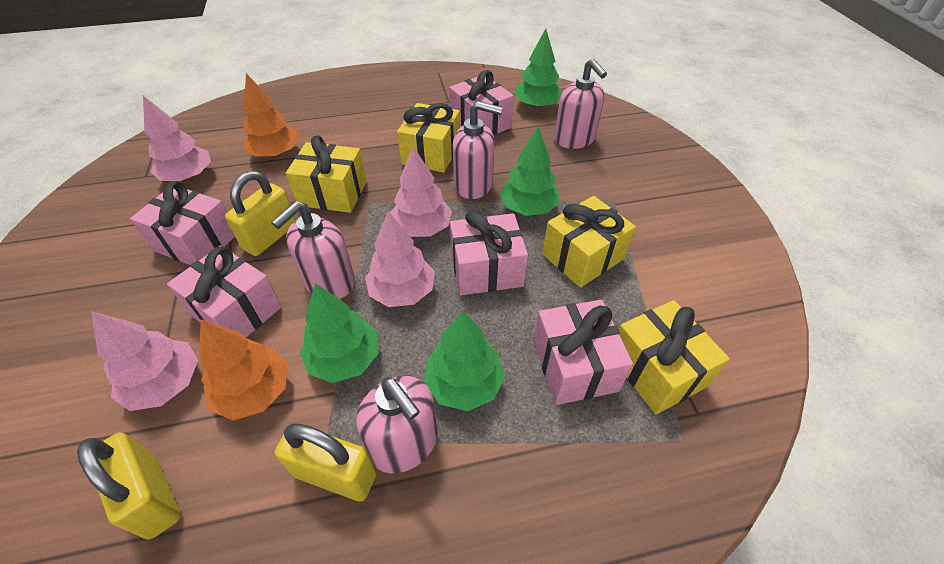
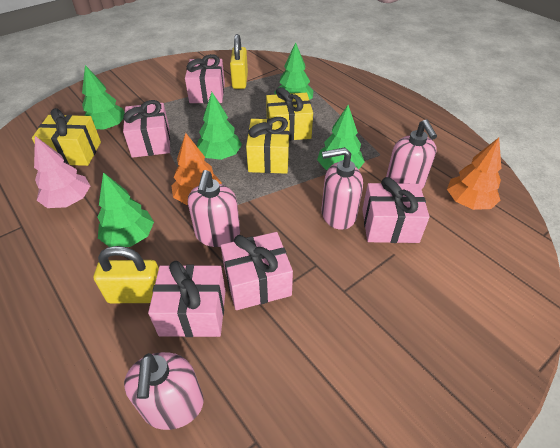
green tree: [300,283,379,383] [424,311,505,411] [499,127,560,216] [514,28,562,109] = 4 -> [82,65,125,130] [98,172,154,247] [197,92,242,160] [274,42,313,100] [317,105,365,170] = 5
pink tree: [91,311,198,411] [143,96,211,181] [365,211,435,307] [390,146,452,237] = 4 -> [34,136,90,208] = 1
yellow gift: [286,135,367,213] [397,103,460,173] [542,196,636,288] [619,300,730,414] = 4 -> [32,108,101,166] [246,117,290,174] [266,87,313,141] = 3
yellow padlock: [77,432,181,539] [225,171,296,256] [275,423,377,501] = 3 -> [94,246,159,303] [230,34,248,89] = 2

